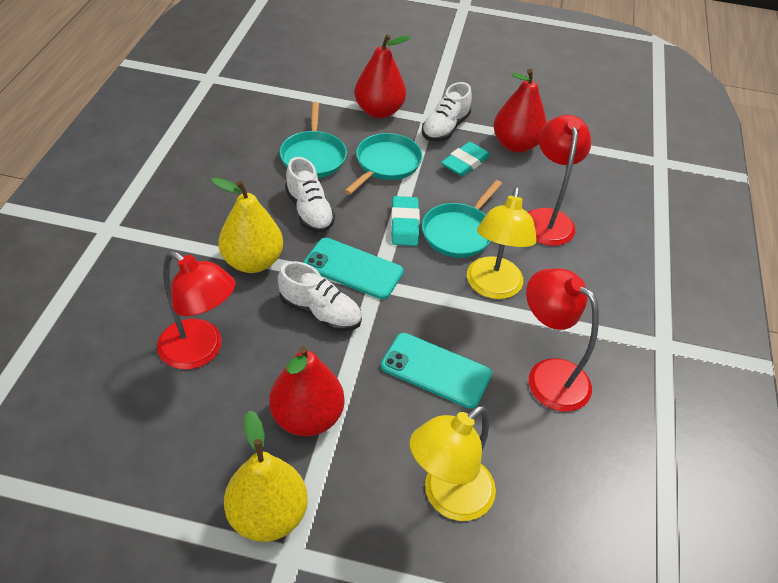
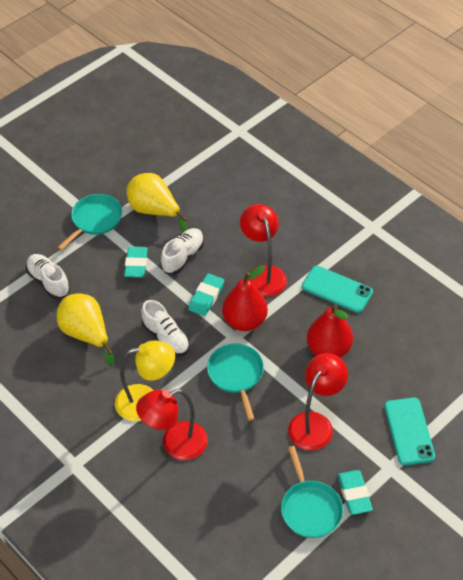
red pear: [269,346,344,436] [355,34,411,118] [493,69,547,152] = 3 -> [222,265,268,331] [307,304,353,358] = 2
turquoise eraser: [391,196,420,246] [441,142,490,177] = 2 -> [124,247,148,277] [188,273,224,316] [338,470,373,515] = 3
yellow lamp: [410,406,496,521] [467,187,537,299] = 2 -> [115,340,175,421] = 1

